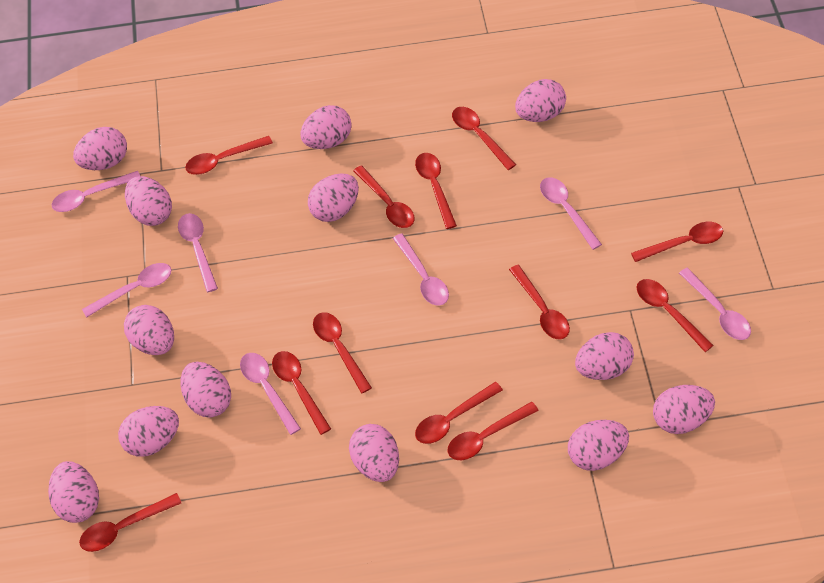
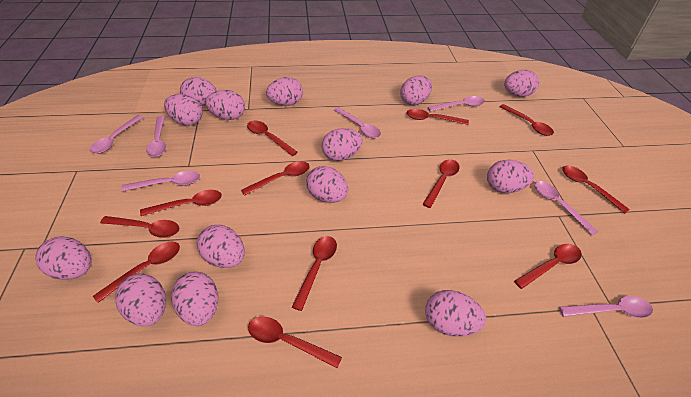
pink egg: [48,461,99,523] [73,127,127,170] [118,406,179,457] [124,305,174,355] [125,176,172,226] [180,362,231,418] [300,105,352,149] [308,173,359,222] [349,424,399,482] [515,79,566,122] [568,420,629,471] [575,332,634,380] [653,385,715,434] = 13 -> [35,236,92,280] [115,274,166,326] [164,94,203,126] [171,272,218,326] [180,77,217,106] [197,225,245,268] [205,90,245,120] [266,77,303,106] [306,166,348,203] [321,128,363,161] [400,76,432,105] [425,290,486,337] [487,160,534,193] [504,70,539,97] = 14

